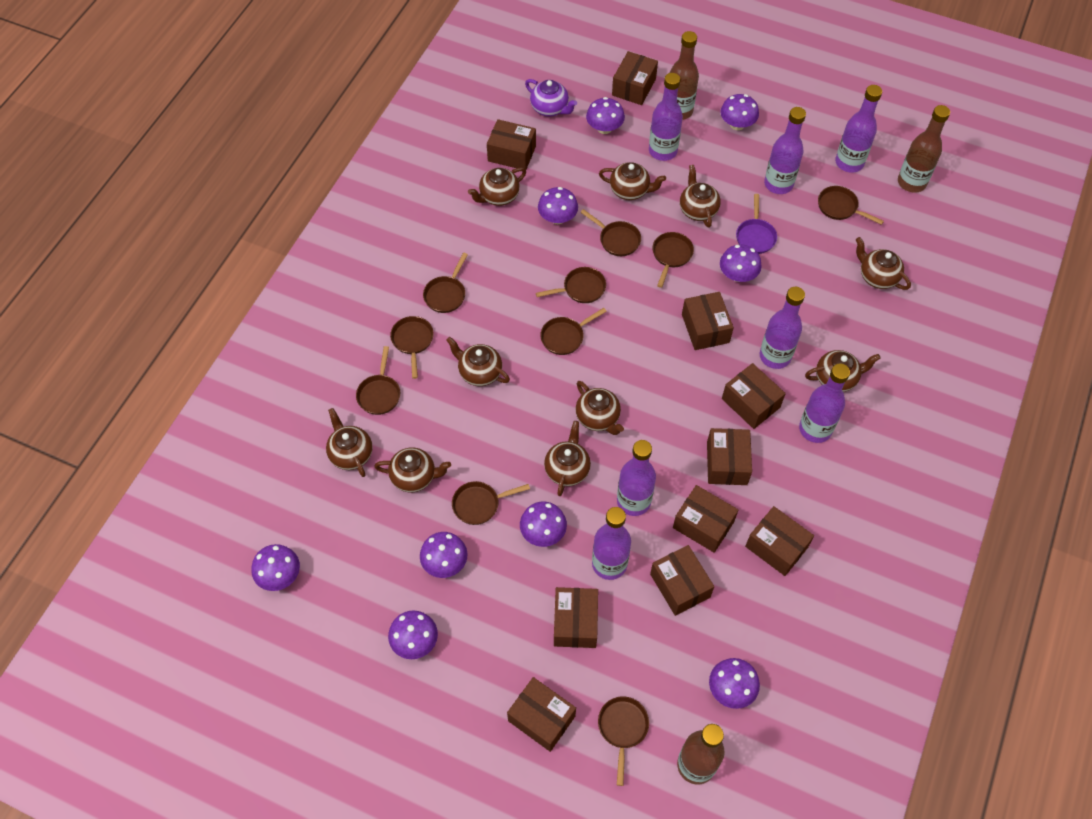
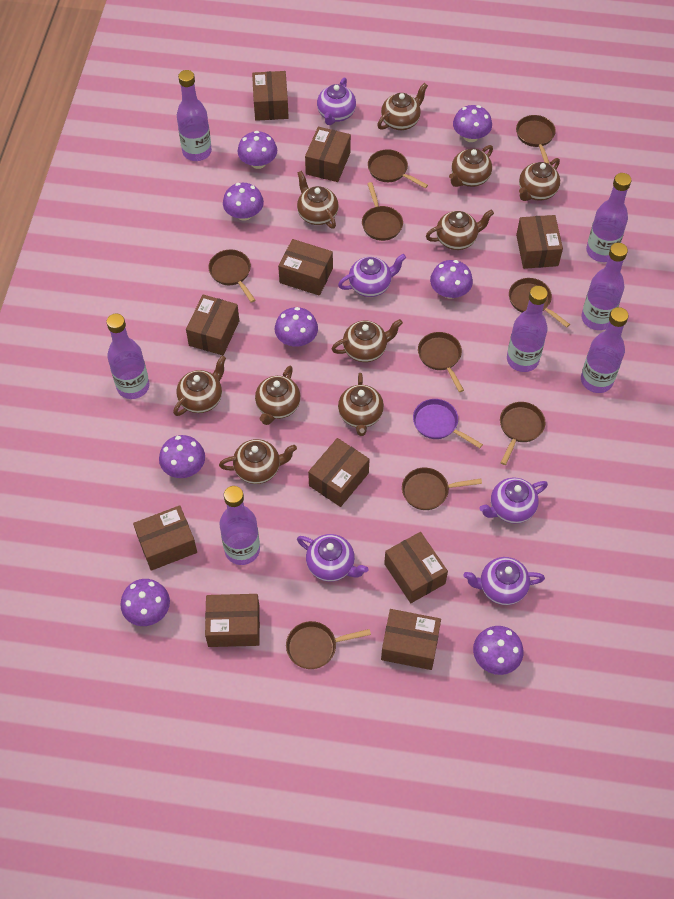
brown bottle: [670,31,699,120] [677,724,725,784] [898,105,950,193] = 3 -> none = 0
brown pan: [356,346,400,415] [390,316,434,379] [423,253,468,313] [452,481,530,525] [536,267,606,303] [540,308,607,355] [580,209,641,256] [598,696,649,786] [652,232,694,288] [818,186,884,225] = 10 -> [208,250,255,303] [286,621,371,669] [362,182,403,241] [368,149,428,188] [402,468,482,510] [418,332,464,392] [500,402,545,465] [509,278,570,328] [516,115,556,164] = 9
purple mushroom: [252,544,300,591] [388,610,438,659] [420,532,468,578] [520,502,567,547] [538,187,578,224] [586,97,625,134] [709,658,760,709] [720,94,759,130] [720,244,762,282] = 9 -> [120,579,170,626] [159,435,205,478] [223,183,264,221] [238,131,277,169] [275,307,318,347] [430,260,473,299] [453,105,492,142] [473,626,523,675] = 8
purple teapot: [525,79,577,117] = 1 -> [297,534,368,582] [317,78,356,125] [338,254,406,297] [463,557,545,605] [479,477,548,524] = 5

